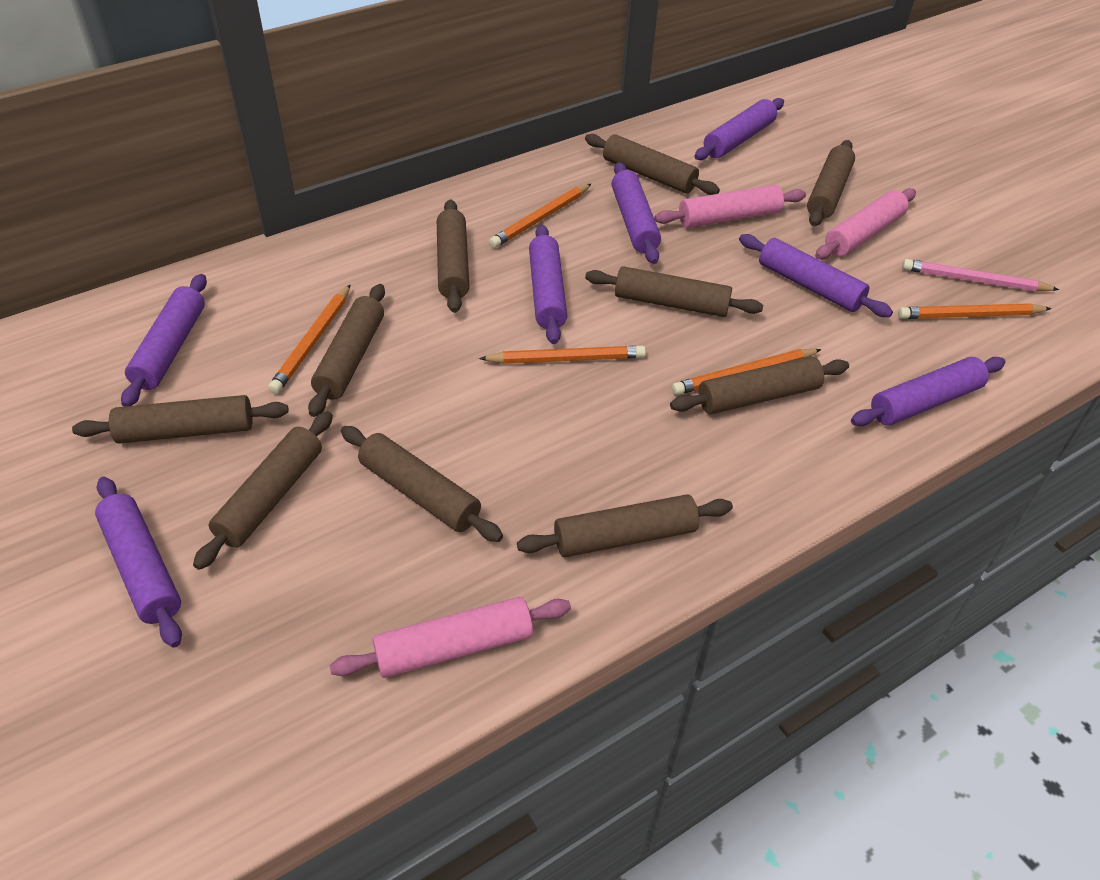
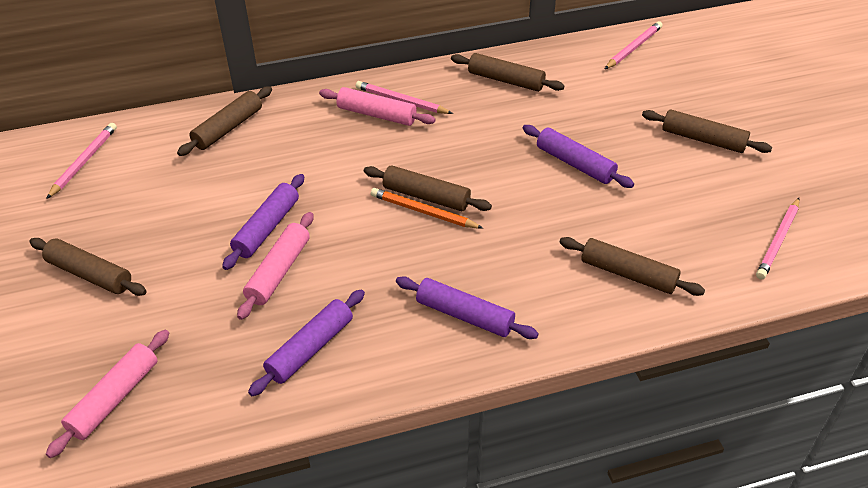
brown rolling pin: [72,395,289,444] [193,411,333,570] [308,284,385,417] [341,426,503,542] [437,199,469,313] [517,494,733,557] [585,134,720,195] [585,266,763,317] [670,356,849,414] [807,140,855,226] = 10 -> [29,238,147,296] [177,86,272,156] [364,166,492,211] [451,53,564,92] [559,237,705,296] [642,109,772,153] = 6
orange pencil: [268,284,351,394] [479,346,646,364] [489,184,591,248] [672,349,821,395] [898,304,1052,319] = 5 -> [371,188,483,229] = 1
pink pencil: [902,259,1060,291] = 1 -> [46,123,117,199] [356,81,453,114] [605,21,663,69] [756,198,800,280] = 4
purple rolling pin: [95,476,182,648] [121,274,207,407] [529,225,567,344] [612,162,661,264] [694,98,784,160] [739,234,893,317] [851,357,1006,426] = 7 -> [222,174,304,270] [248,289,365,396] [396,276,539,339] [523,125,634,188] = 4

